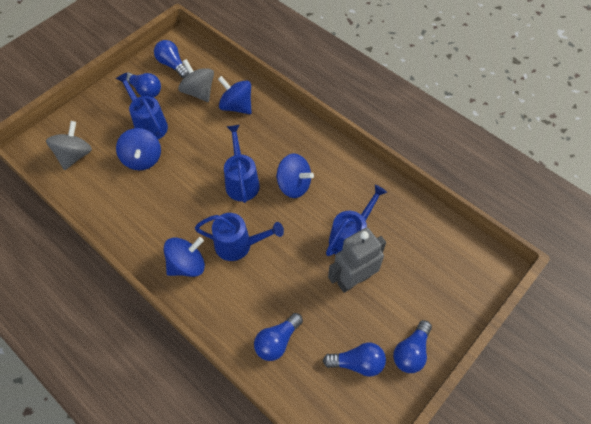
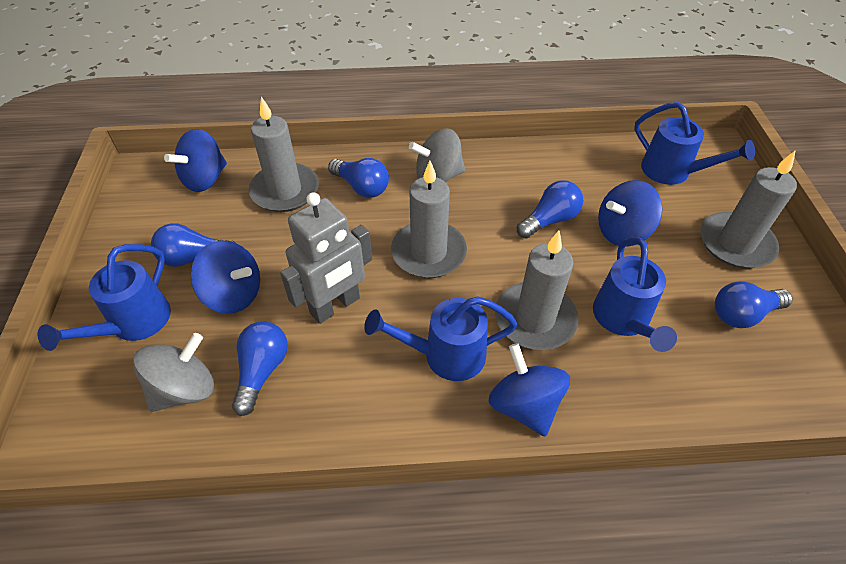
grey candle: none = 0 -> [249,97,319,212] [391,161,467,278] [495,231,579,350] [700,150,797,268] = 4

